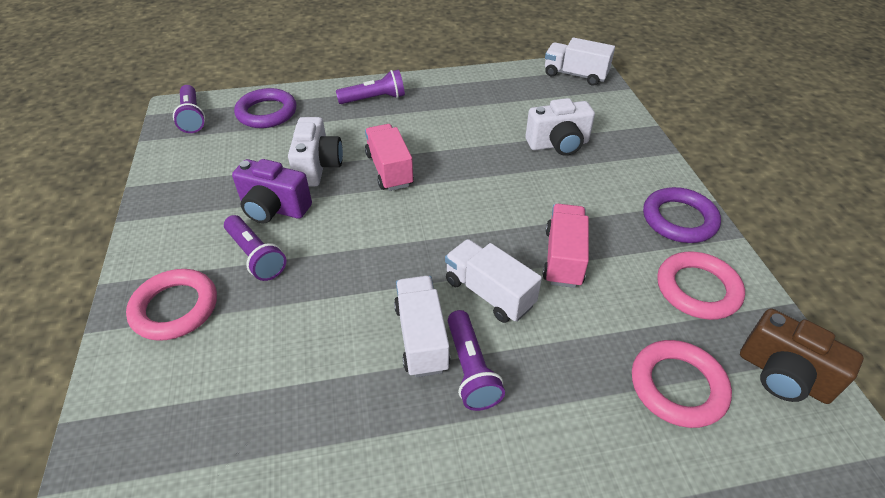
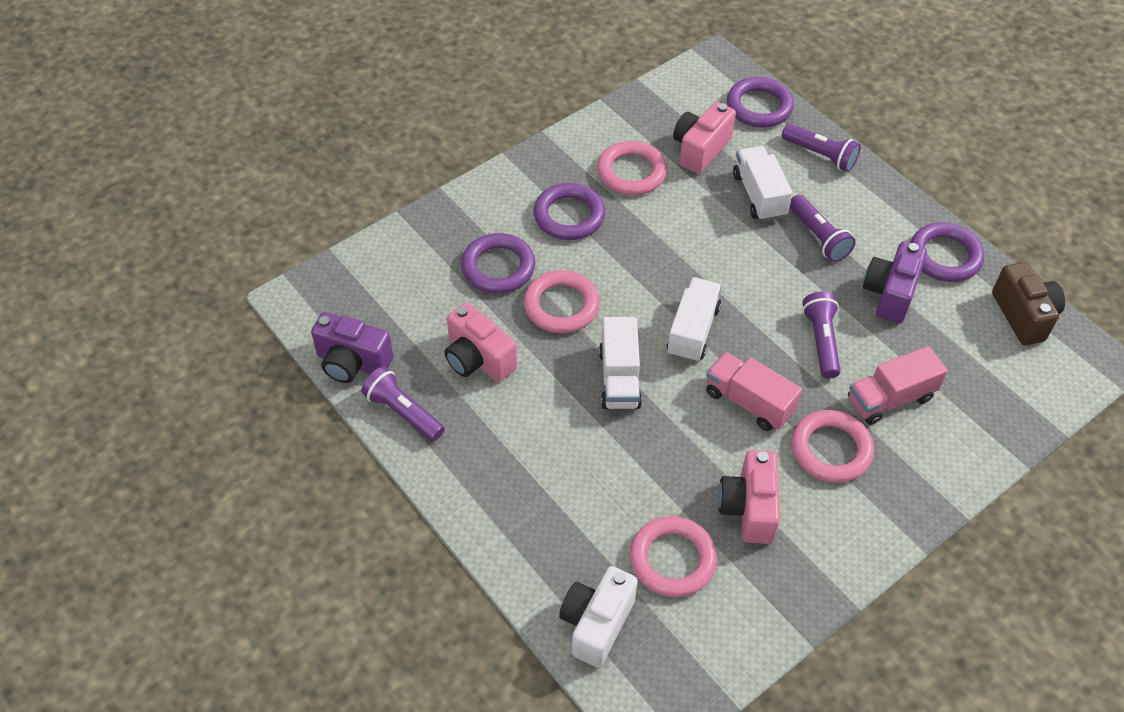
pink camera: none = 0 -> [445,302,517,382] [673,102,736,174] [718,450,780,544] = 3
pink ring: [126,269,217,341] [632,340,732,428] [657,252,745,320] = 3 -> [524,270,600,333] [597,141,667,195] [630,516,717,597] [791,410,874,483] = 4
purple camera: [232,159,312,223] = 1 -> [311,312,393,383] [863,241,927,323] = 2
purple ring: [234,88,296,128] [643,187,721,243] = 2 -> [461,233,535,294] [534,183,605,240] [727,77,794,127] [910,222,984,282] = 4
white camera: [288,117,343,186] [525,98,595,156] = 2 -> [559,566,638,668] = 1

